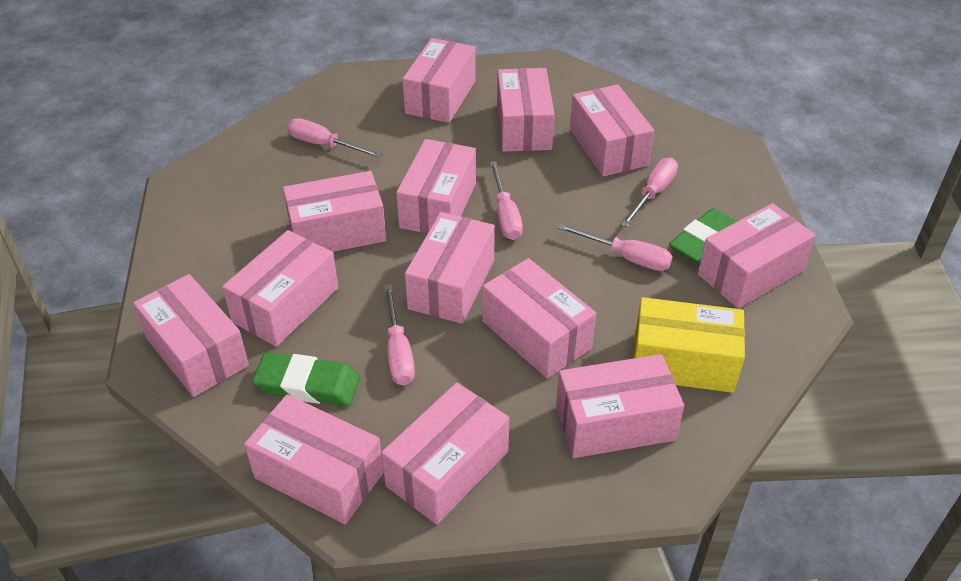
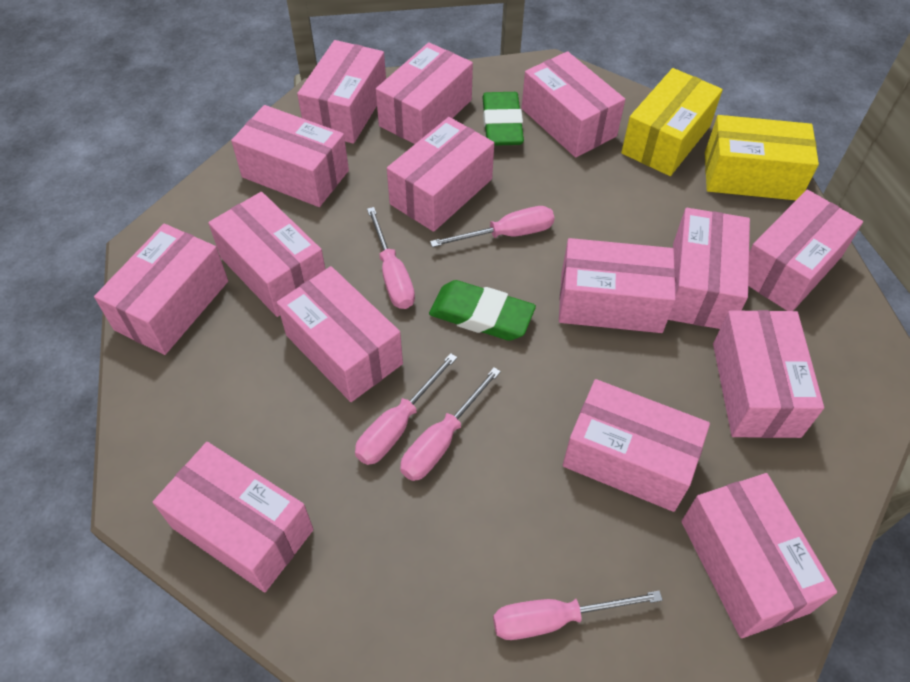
pink box: [133,274,249,397] [222,230,338,347] [244,394,384,524] [283,171,386,252] [381,383,509,525] [396,139,476,234] [402,38,476,123] [405,212,495,324] [482,258,596,378] [497,68,555,152] [556,354,684,458] [570,85,654,176] [698,203,816,308] = 13 -> [94,224,228,355] [153,442,314,592] [208,192,325,317] [231,105,349,207] [277,266,403,402] [297,40,386,144] [376,42,473,144] [387,117,494,232] [522,51,625,158] [559,238,676,333] [563,379,710,512] [668,208,750,329] [681,473,837,638] [713,310,824,438] [748,190,863,311] = 15
yellow box: [632,297,745,393] = 1 -> [621,68,723,176] [705,115,819,200] = 2

